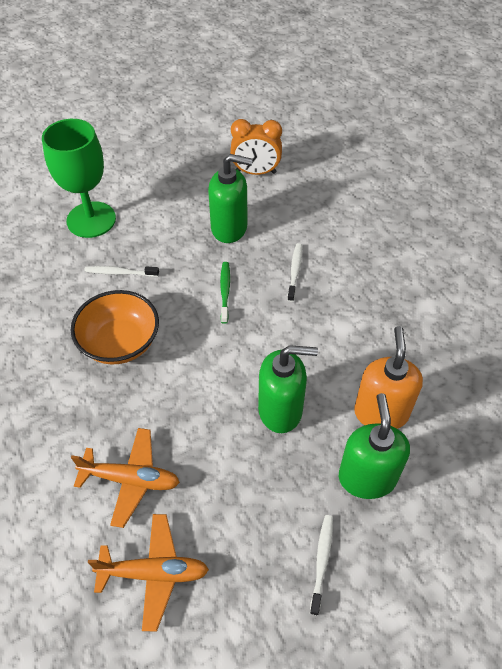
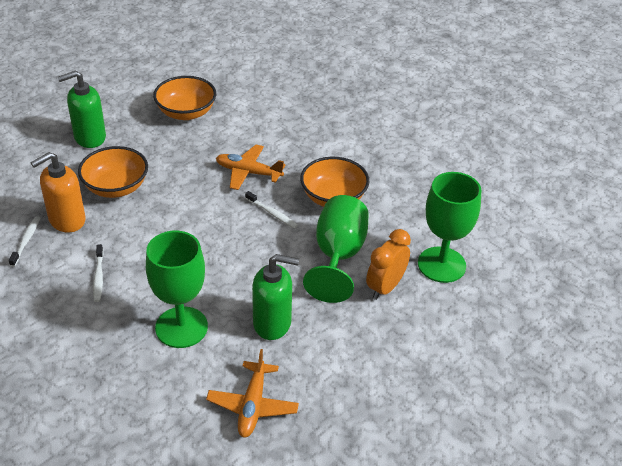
green goblet: [42,119,116,238] = 1 -> [146,231,208,348] [303,195,369,303] [418,172,481,283] = 3
green soap dispenser: [208,154,253,243] [258,345,318,433] [339,393,410,499] = 3 -> [58,70,106,148] [252,254,299,340] = 2
green toothbrush: [220,262,230,324] = 1 -> none = 0
orange bowl: [71,290,159,365] = 1 -> [78,146,148,198] [153,76,216,120] [300,157,369,207] = 3

